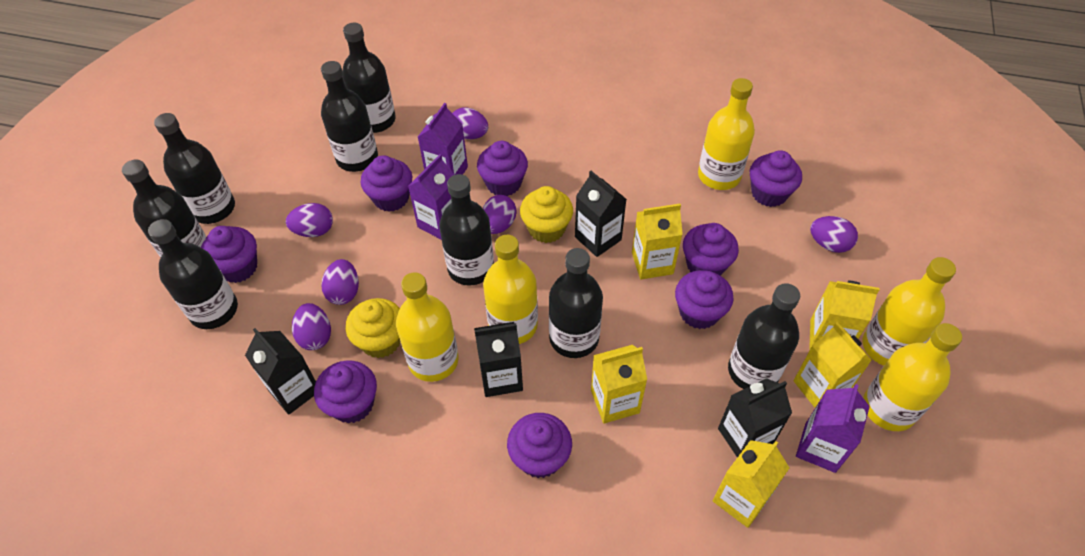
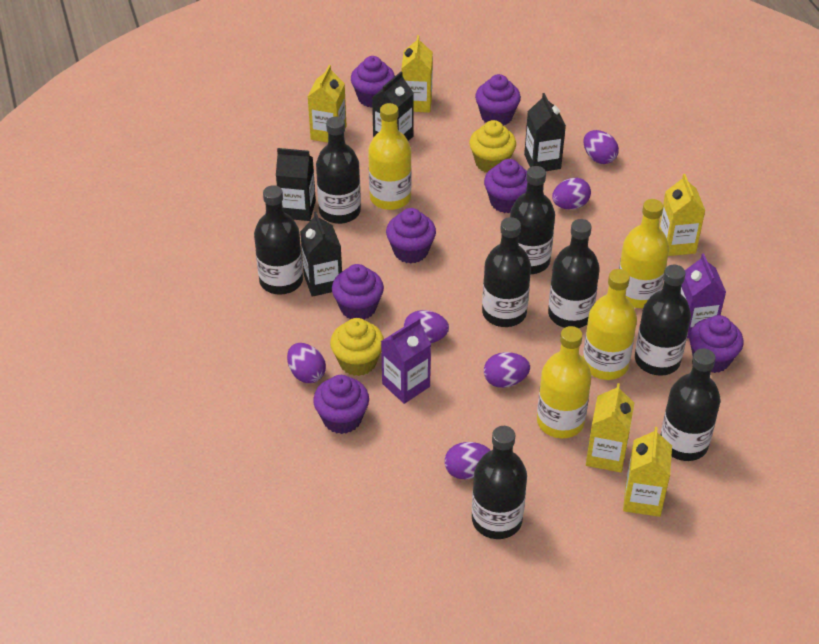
purple carton: [408,154,455,240] [418,103,468,175] [796,384,870,473] = 3 -> [381,318,431,404] [681,253,726,338] = 2
purple cupcake: [201,226,257,283] [314,360,377,424] [361,155,412,212] [477,141,528,196] [507,413,572,478] [675,270,734,329] [683,223,739,276] [750,150,802,207] = 8 -> [313,375,369,434] [332,264,384,320] [351,56,395,108] [386,208,436,264] [475,74,521,125] [484,159,527,213] [689,315,743,373] = 7
yellow bottle: [396,272,459,382] [483,235,538,344] [698,78,755,190] [862,257,956,366] [863,323,962,431] = 5 -> [368,103,412,210] [537,326,592,438] [583,269,637,380] [619,199,669,308] = 4

